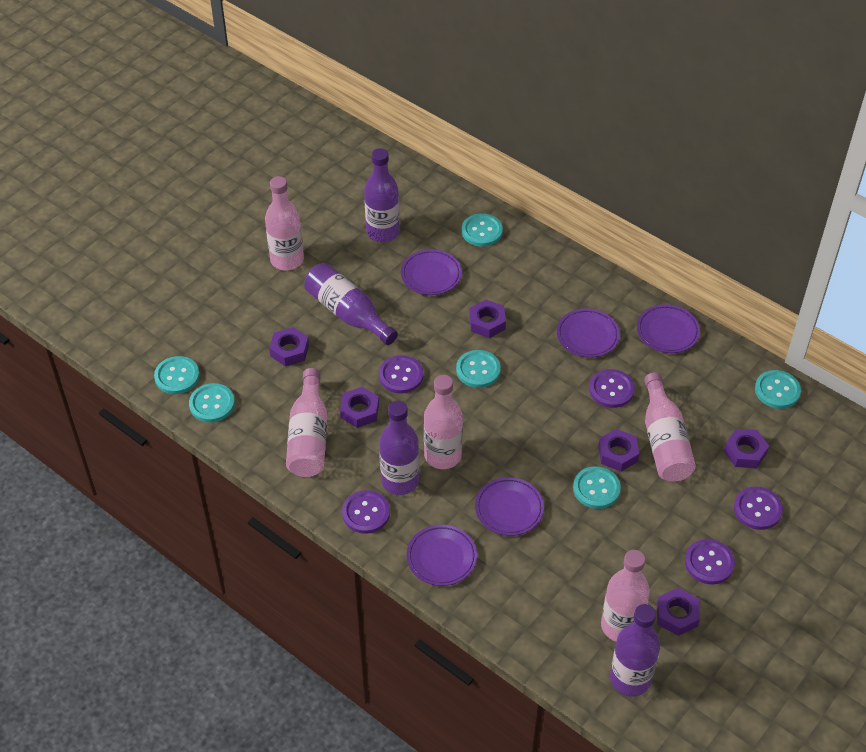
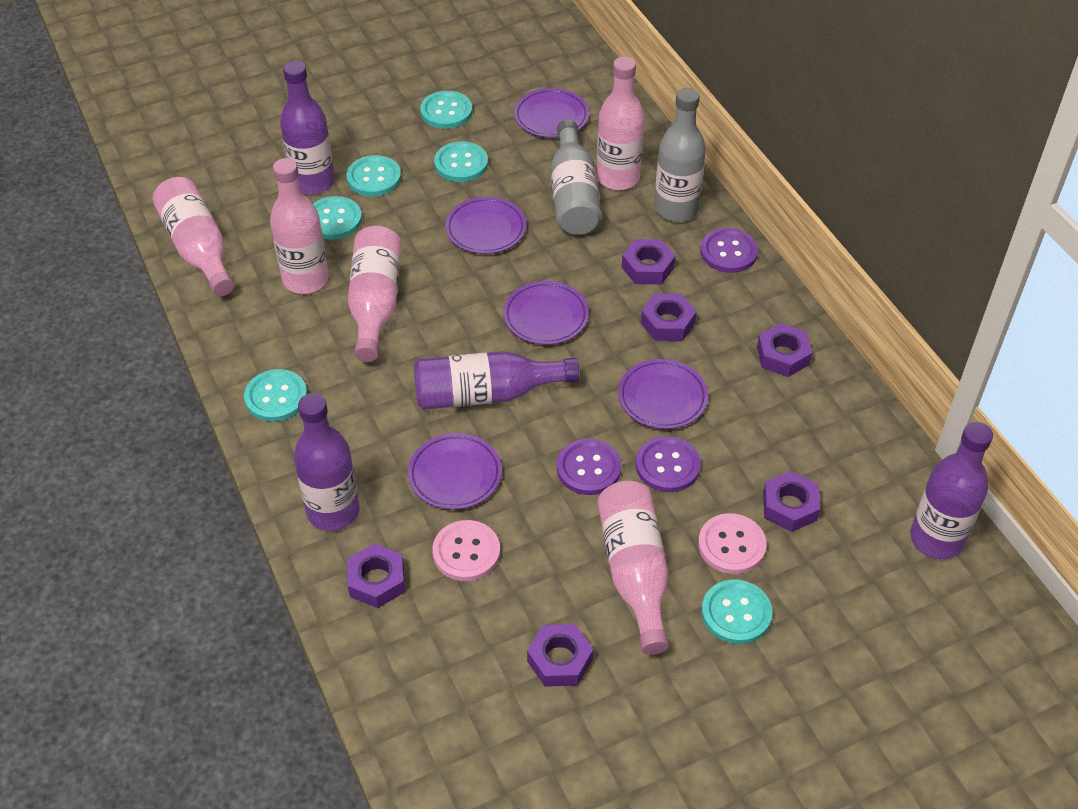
grey bottle: none = 0 -> [550,119,602,235] [654,88,706,222] = 2
pink button: none = 0 -> [432,520,500,581] [698,513,767,574] = 2
purple button: [342,490,390,534] [379,355,423,394] [589,369,635,408] [685,539,735,584] [734,487,783,530] = 5 -> [557,439,621,495] [636,436,701,492] [700,228,758,273] = 3

